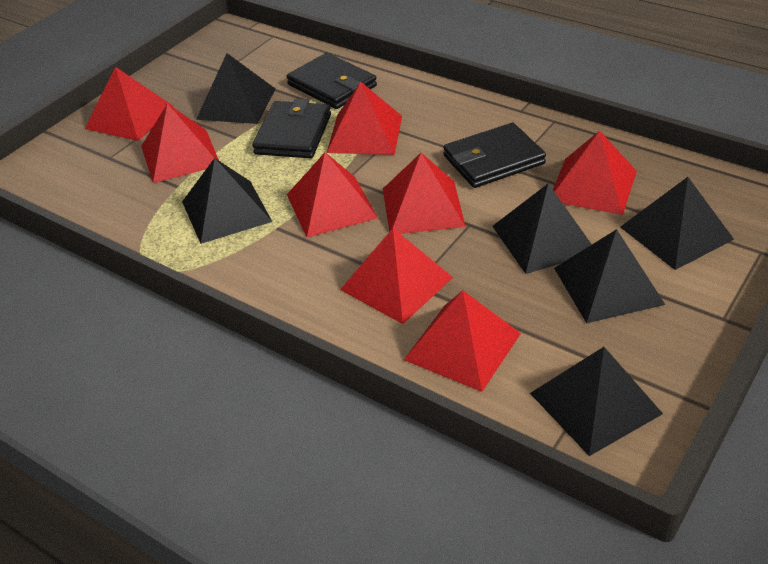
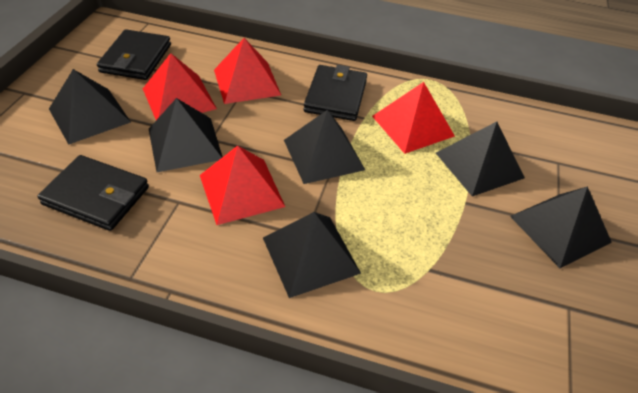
red pyramid: [85,67,174,141] [141,104,219,183] [287,152,378,238] [327,82,402,155] [340,228,453,324] [383,153,466,234] [404,290,521,392] [553,131,637,215] = 8 -> [143,53,217,120] [200,145,285,225] [214,38,281,104] [372,82,455,154] = 4

